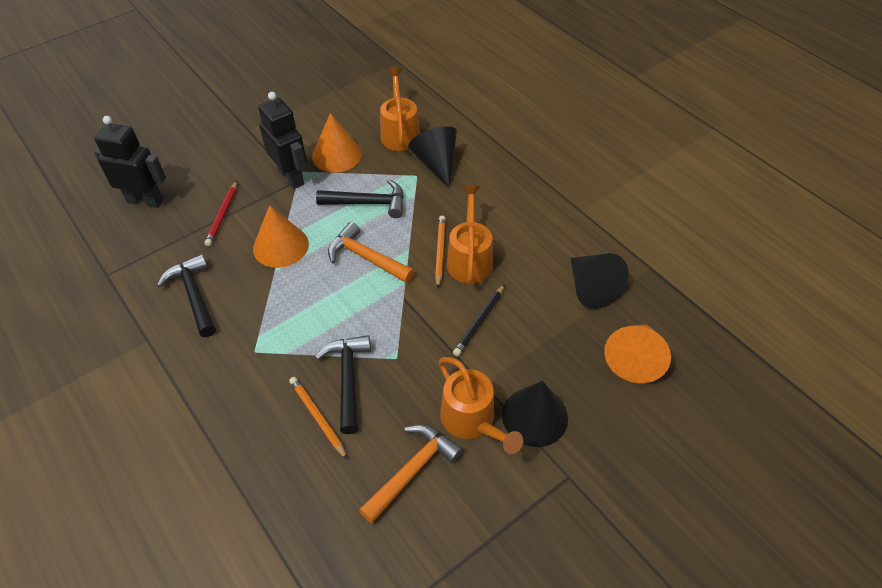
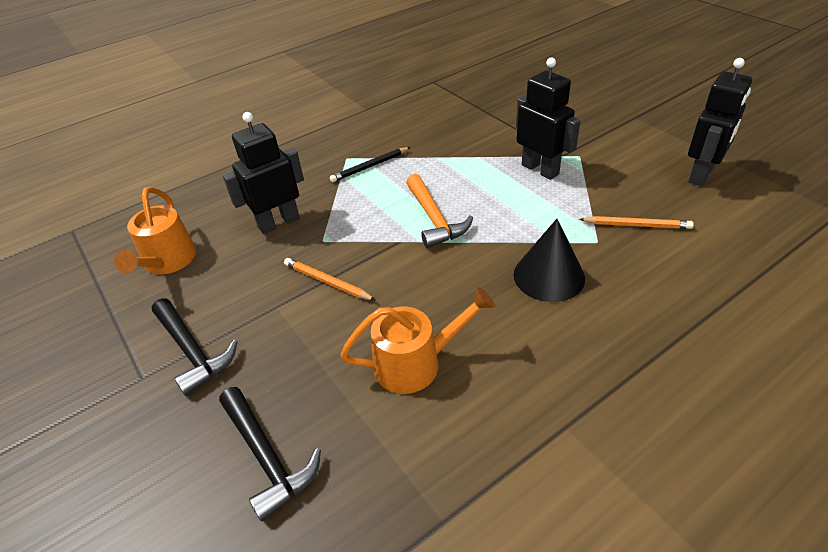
black cone: [408,126,457,188] [502,381,568,447] [571,253,629,309] = 3 -> [514,219,585,302] = 1
black hammer: [157,254,216,337] [315,335,371,434] [316,179,404,218] = 3 -> [152,298,238,396] [219,387,321,522] = 2
black robot: [94,116,166,208] [258,92,307,189] = 2 -> [223,112,304,234] [516,57,580,180] [688,58,752,186] = 3
orange cone: [253,205,309,268] [312,113,362,173] [604,325,671,383] = 3 -> none = 0
orange hammer: [328,222,414,283] [359,425,463,523] = 2 -> [406,174,473,248] = 1
orange watering can: [380,67,420,151] [439,357,523,454] [447,185,493,283] = 3 -> [114,187,197,274] [340,287,495,394] = 2
red pencil: [204,181,237,246] = 1 -> none = 0

